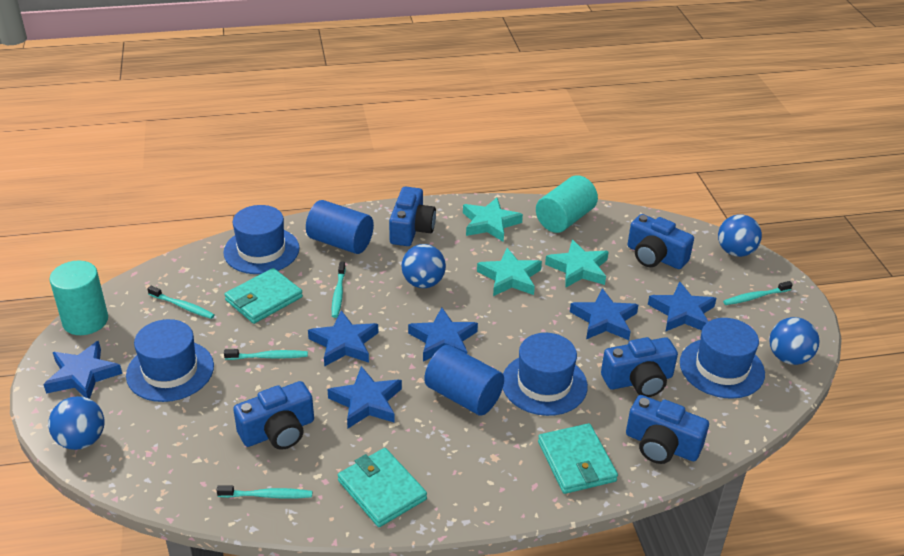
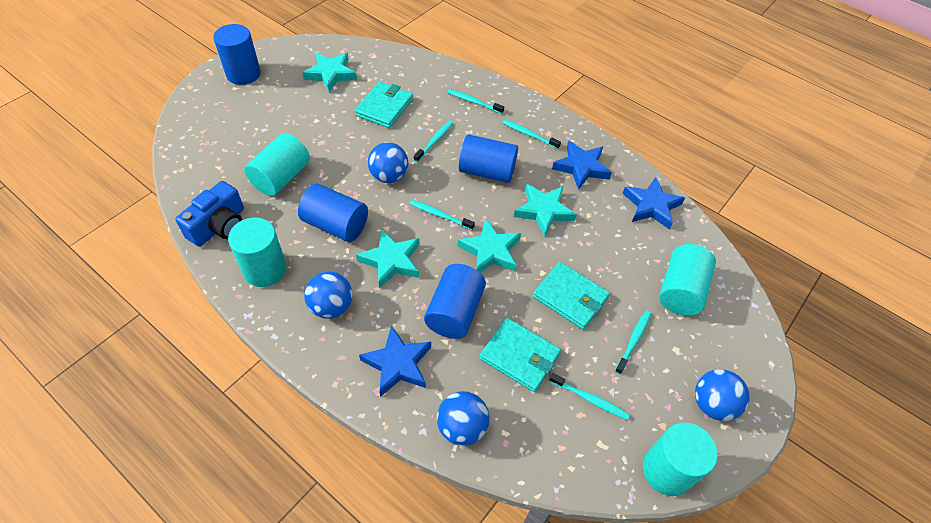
blue camera: [233,381,314,450] [389,186,436,246] [601,337,678,397] [626,395,709,464] [627,214,694,269] = 5 -> [175,181,244,247] = 1
blue cylinder: [306,200,374,254] [424,345,504,416] = 2 -> [213,24,261,85] [298,183,368,242] [424,264,486,339] [459,135,518,183] = 4
blue hat: [126,319,214,402] [223,205,299,274] [503,333,588,416] [680,318,765,399] = 4 -> none = 0
blue star: [43,341,122,399] [308,310,378,367] [327,366,402,428] [408,308,478,361] [570,288,638,340] [648,281,717,332] = 6 -> [359,326,431,397] [552,140,612,190] [622,177,685,229] = 3
turquoise cylinder: [50,261,108,335] [536,175,598,233] = 2 -> [228,217,287,287] [244,133,310,196] [643,422,718,496] [659,244,716,316] = 4
turquoise star: [463,197,523,242] [477,248,542,296] [545,240,609,288] = 3 -> [302,52,357,92] [356,229,420,289] [458,219,521,273] [514,184,577,237] = 4
turquoise toothbrush: [147,286,214,319] [216,485,312,499] [224,349,308,360] [332,262,346,318] [723,281,793,305] = 5 -> [409,200,475,230] [414,121,453,162] [447,89,504,114] [503,120,561,149] [549,373,630,420] [615,310,651,374] = 6

